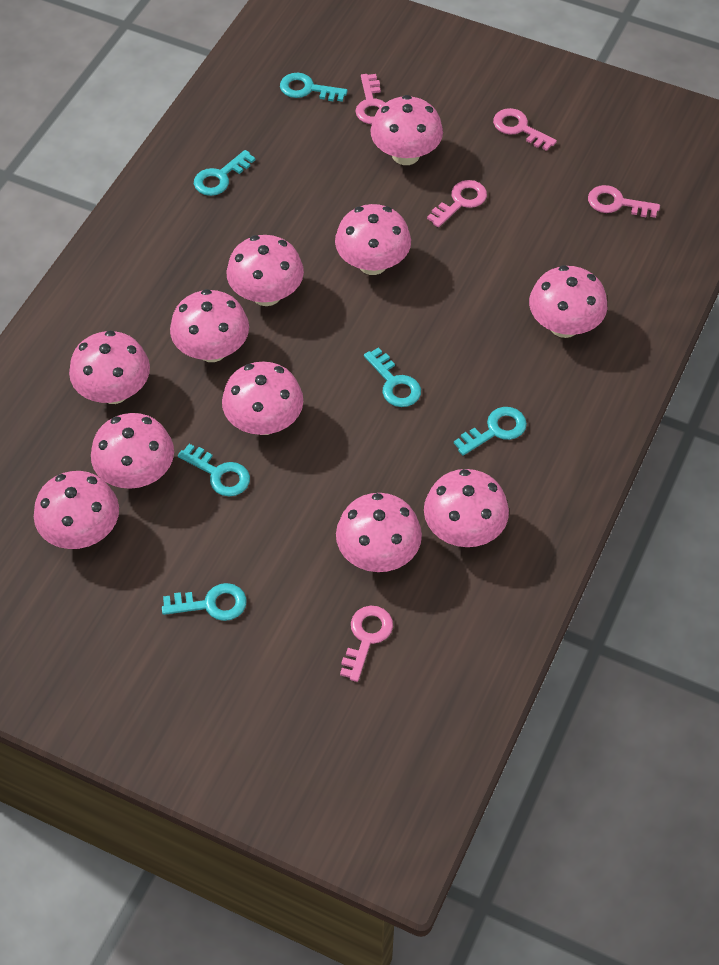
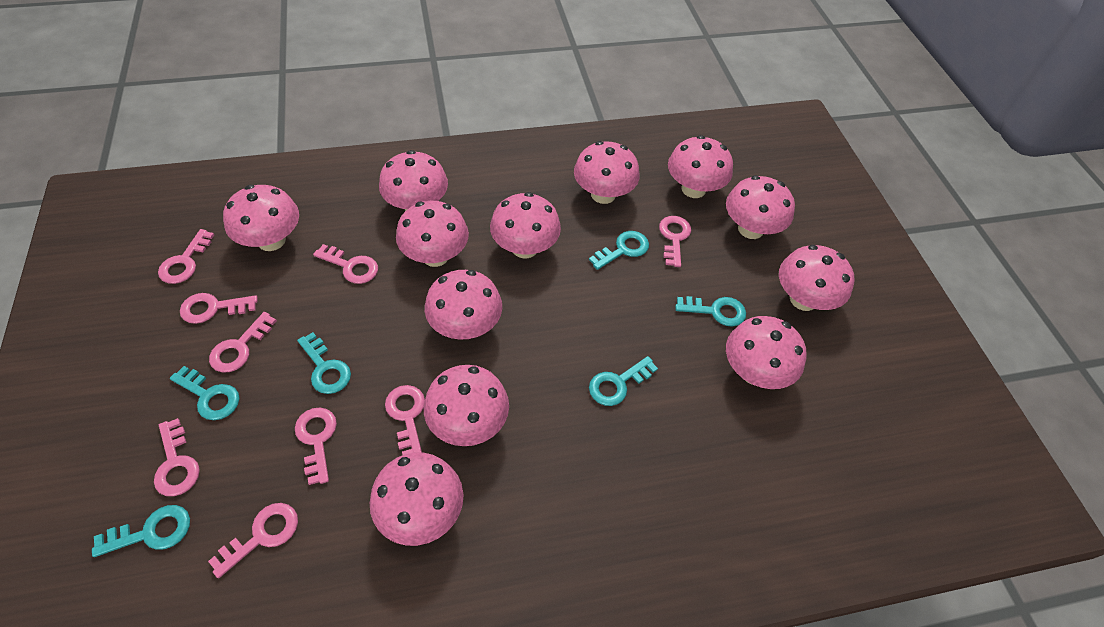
pink key: [340,605,393,682] [355,74,385,124] [427,180,487,227] [493,108,557,151] [588,185,660,218] = 5 -> [154,418,200,496] [158,229,214,284] [180,293,258,324] [208,503,298,578] [209,312,277,372] [295,408,337,485] [313,244,378,284] [385,385,425,455] [659,216,691,267] = 9
pink mushroom: [34,471,119,549] [69,330,150,404] [91,413,174,489] [170,289,249,362] [222,362,303,435] [227,235,304,306] [335,204,411,275] [336,493,422,572] [370,95,443,165] [424,469,509,547] [529,265,607,338] = 11 -> [223,185,299,251] [370,452,464,546] [379,150,448,211] [396,201,469,267] [424,365,509,446] [425,270,502,340] [490,192,561,258] [574,141,639,204] [668,135,733,198] [726,176,795,239] [726,316,807,389] [779,245,854,311] = 12

